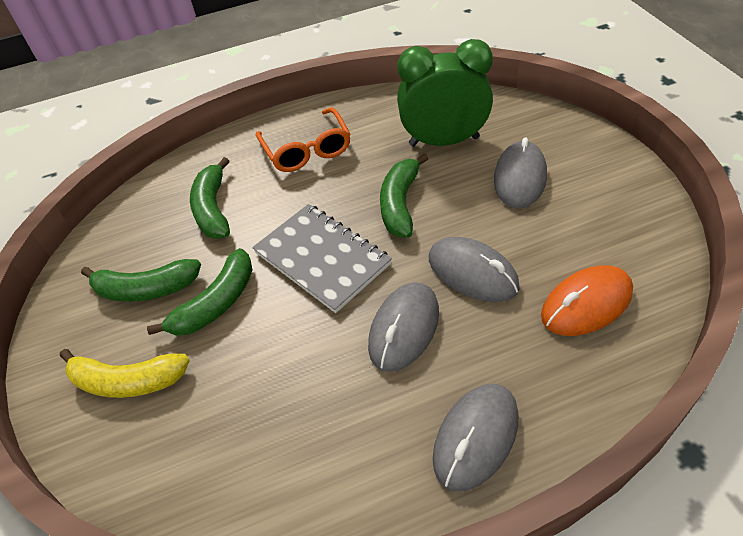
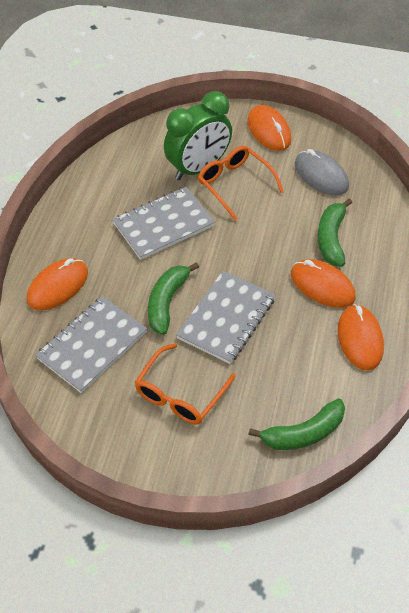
green banana: [81,259,201,302] [147,248,252,336] [190,157,230,239] [380,153,429,237] = 4 -> [148,262,199,335] [248,398,345,450] [318,198,352,267] = 3
grey mouse: [368,282,439,372] [429,237,520,302] [433,384,518,491] [494,137,547,208] = 4 -> [295,149,349,195] = 1
grey notebook: [252,204,392,313] = 1 -> [35,296,147,393] [112,187,215,260] [176,271,275,364] = 3
orange glasses: [256,107,350,172] = 1 -> [134,343,236,424] [198,146,284,221] = 2
orange mouse: [541,265,633,336] = 1 -> [27,258,88,310] [247,105,291,151] [291,259,356,308] [337,304,384,371] = 4
yellow banana: [60,349,190,398] = 1 -> none = 0

